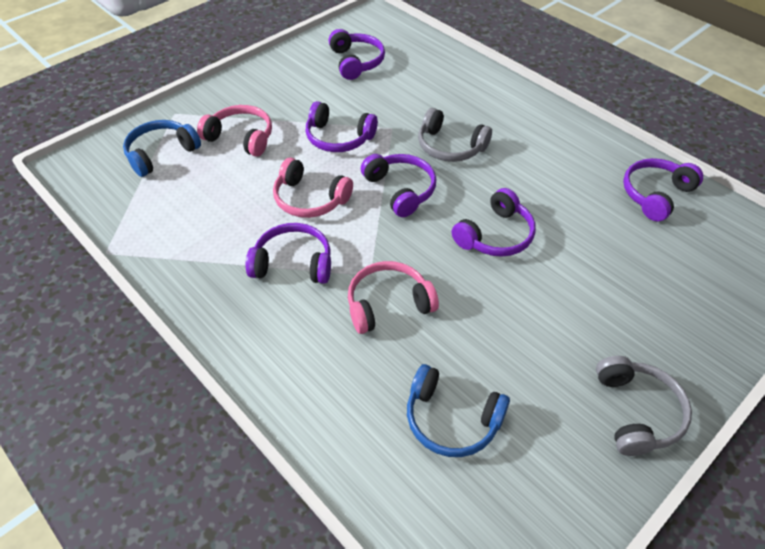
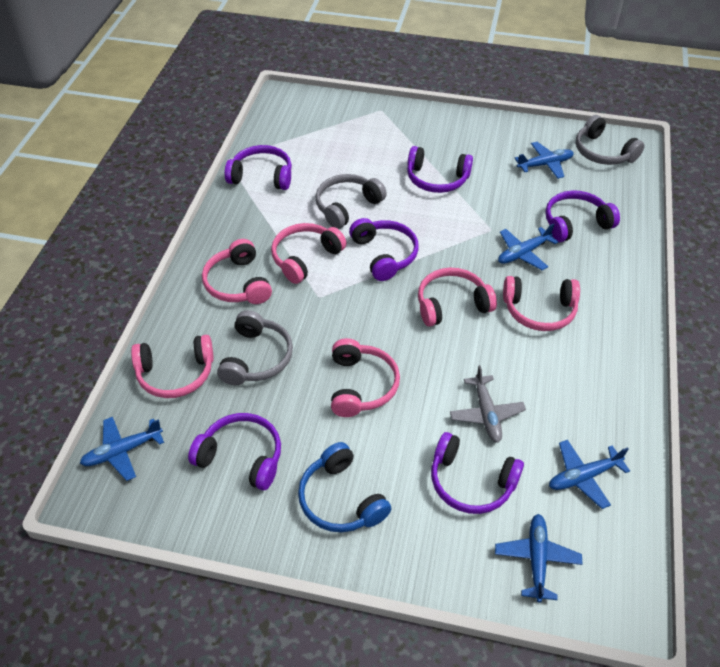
blue headphones: [123,120,201,177] [407,364,510,457] = 2 -> [298,442,391,532] = 1
blue plane: none = 0 -> [80,417,164,481] [495,514,582,603] [498,223,558,270] [514,142,574,179] [549,440,630,509] = 5
grey headphones: [418,108,492,162] [596,356,692,456] = 2 -> [217,310,293,385] [316,174,387,229] [576,115,645,165] = 3
grey plane: none = 0 -> [450,365,526,443] = 1
pink headphones: [197,105,272,157] [273,158,353,218] [348,261,439,334] = 3 -> [131,335,214,398] [202,239,272,304] [271,223,347,284] [331,338,400,417] [418,268,497,327] [503,276,580,331] = 6

